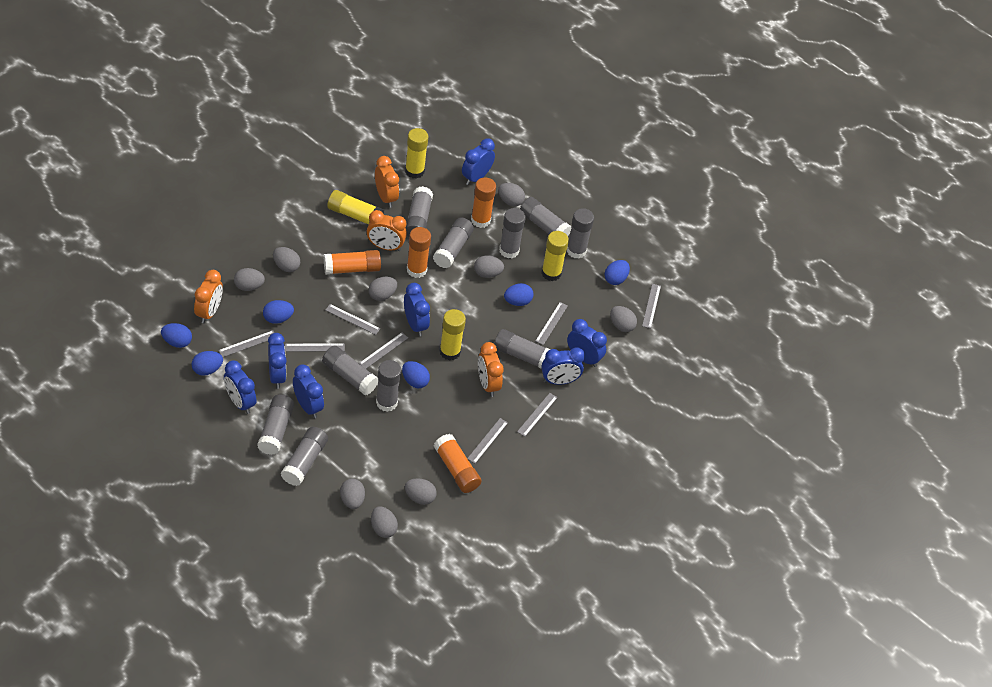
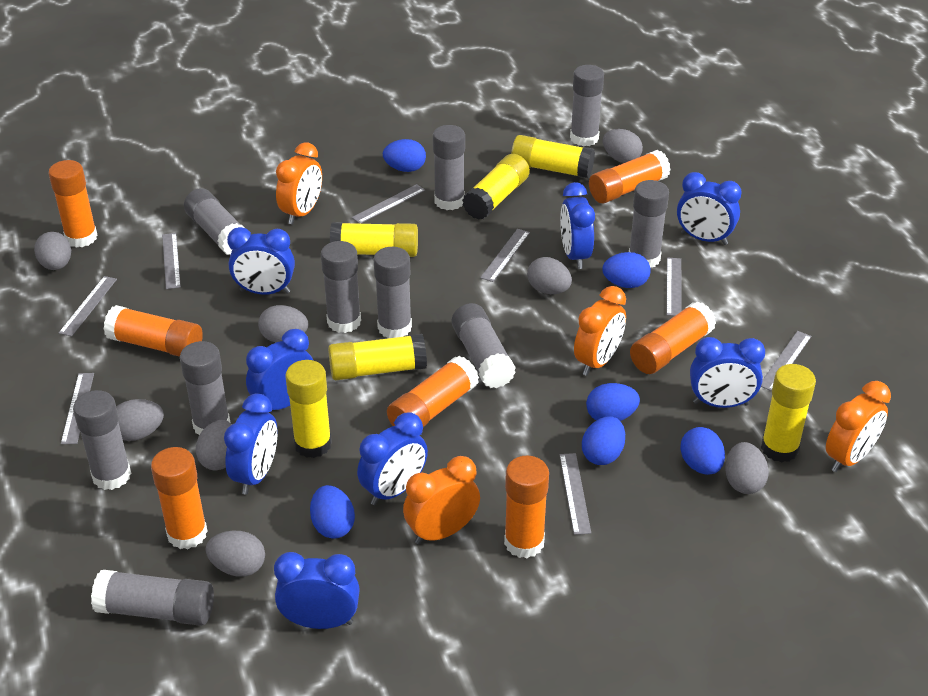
blue clock: [224,361,257,414] [268,333,286,389] [293,364,324,418] [404,283,430,336] [462,138,495,185] [541,347,585,385] [567,319,607,367] = 7 -> [224,394,277,495] [227,227,295,295] [246,329,314,410] [274,552,360,629] [357,412,428,505] [560,182,595,269] [677,172,742,245] [690,337,765,408] = 8
grey egg: [234,268,265,291] [273,247,300,272] [340,479,365,509] [369,277,397,301] [371,506,398,538] [405,478,437,505] [474,255,504,278] [498,183,525,206] [610,306,637,332] = 9 -> [34,232,71,270] [116,399,164,441] [196,420,232,470] [205,531,265,577] [258,305,308,342] [527,257,572,294] [603,129,643,163] [725,442,769,494] = 8
orange glue stick: [324,250,381,275] [407,227,431,278] [434,434,481,493] [471,178,496,228] = 4 -> [48,160,98,248] [104,305,203,357] [151,447,208,549] [387,356,479,427] [504,456,549,558] [589,150,671,203] [630,301,716,374] = 7
yellow glue stick: [327,190,384,225] [405,128,429,179] [439,309,466,361] [541,231,569,281] = 4 -> [286,360,332,458] [328,334,427,380] [330,222,418,257] [462,154,530,220] [511,135,595,178] [761,364,816,462] = 6

